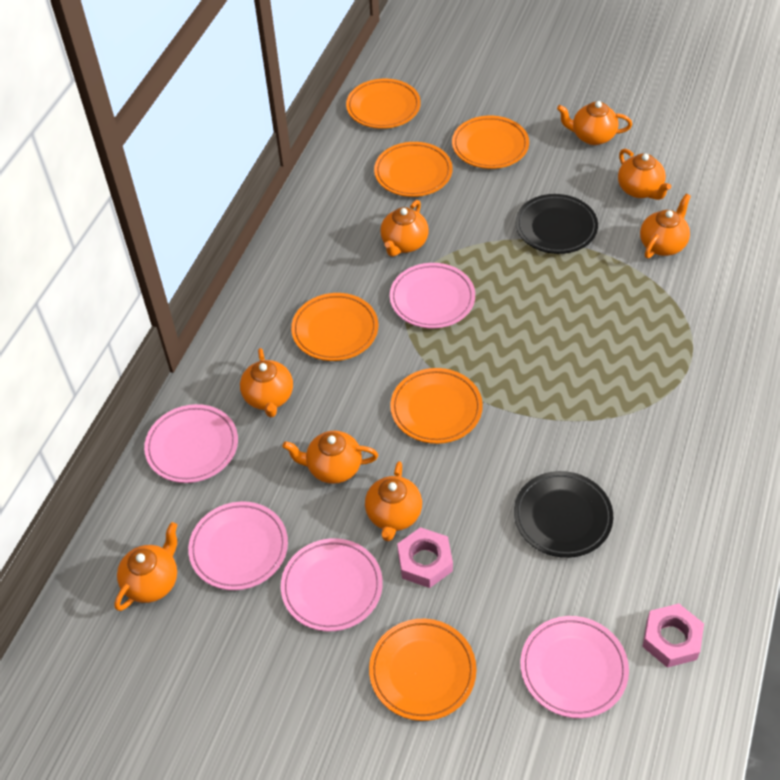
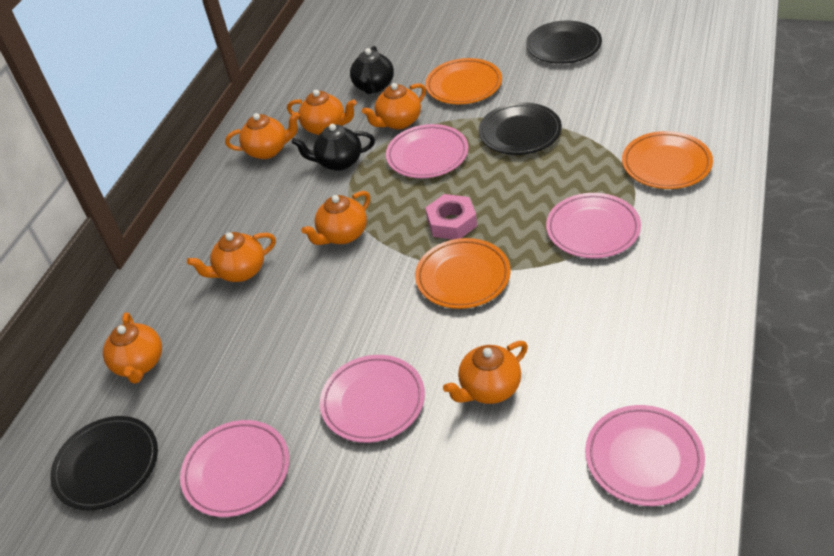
black plate: [514,471,613,558] [516,194,598,254] = 2 -> [50,416,158,510] [479,102,562,155] [526,21,602,64] = 3
black teapot: none = 0 -> [292,124,375,171] [350,46,394,94] = 2
orange plate: [291,293,378,361] [346,79,421,129] [369,619,476,721] [374,142,453,197] [390,368,483,444] [452,116,529,169] = 6 -> [415,238,511,309] [425,58,502,105] [622,131,713,189] = 3
orange teapot: [114,522,177,611] [240,348,293,418] [282,431,378,484] [365,461,422,541] [380,200,429,257] [557,101,632,145] [618,149,671,200] [640,194,691,258] = 8 -> [103,312,162,384] [187,232,276,282] [225,112,300,159] [287,90,356,135] [301,191,370,245] [362,83,426,129] [443,341,528,404] = 7
pink nut: [397,527,453,588] [642,604,704,668] = 2 -> [425,194,477,239] = 1

